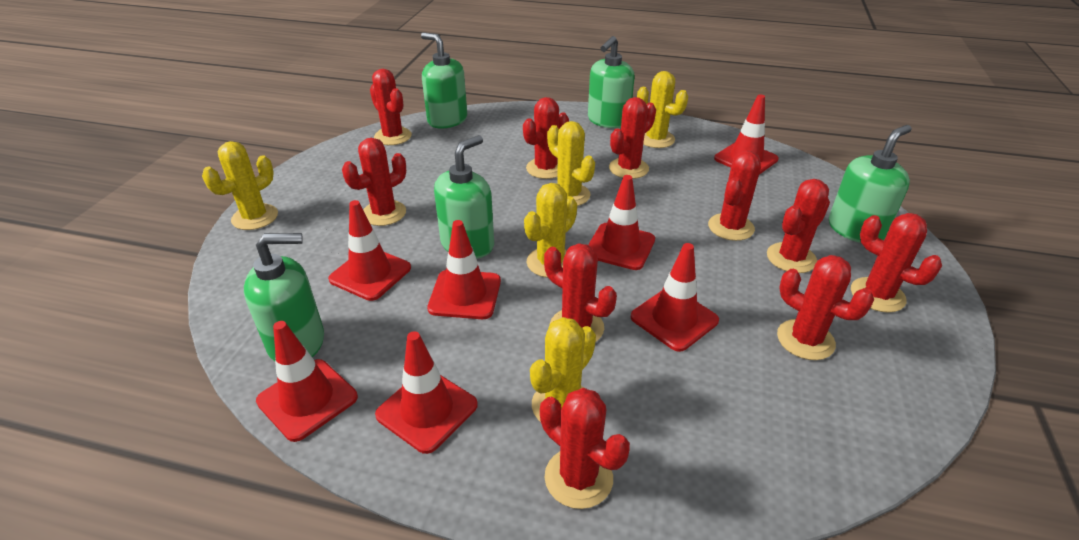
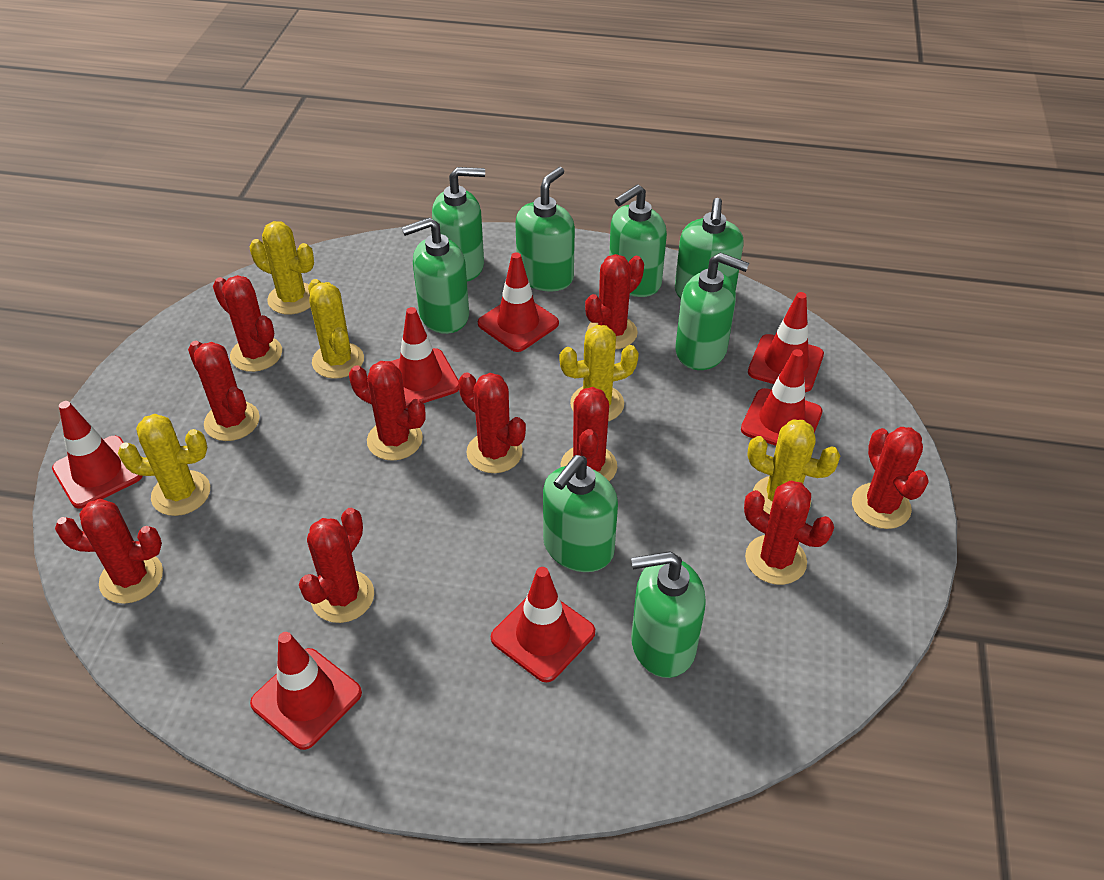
green soap dispenser: [244,233,324,361] [421,33,467,129] [434,135,494,259] [588,36,635,128] [829,125,912,243] = 5 -> [402,217,469,334] [432,167,485,282] [515,167,575,292] [543,455,618,572] [609,184,667,297] [631,551,706,678] [675,198,744,298] [675,253,749,370] = 8

